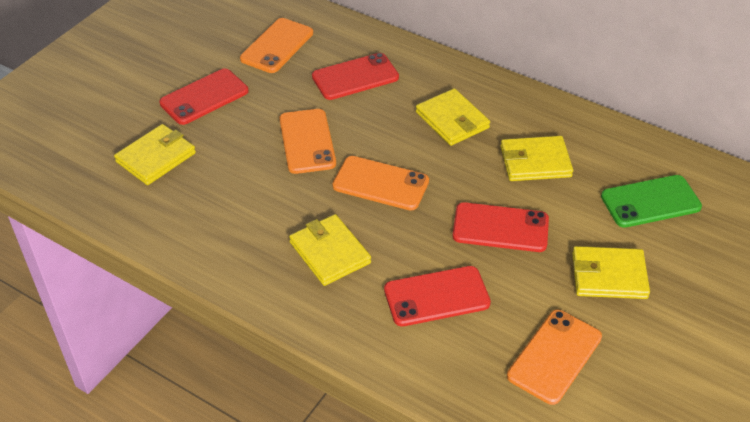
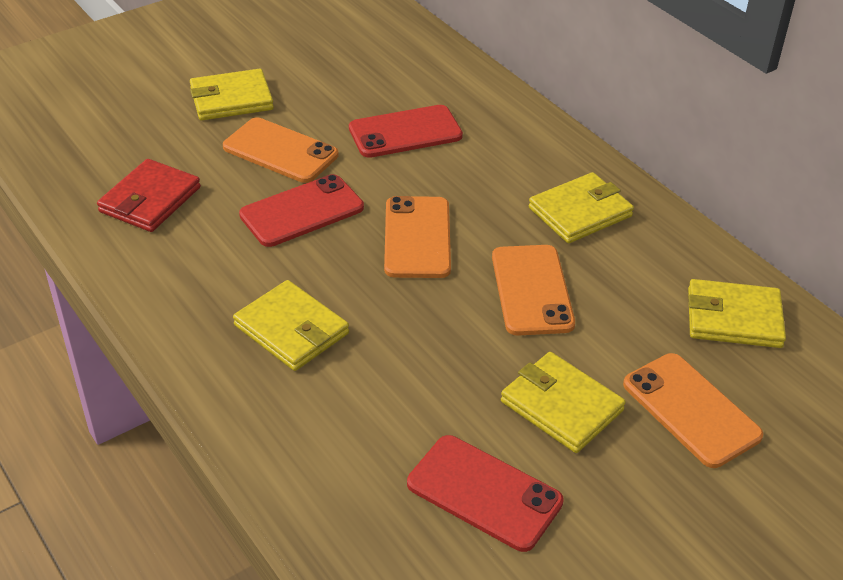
green phone: [601,175,702,228] = 1 -> none = 0
red phone: [159,69,249,125] [312,53,399,100] [384,266,491,326] [453,202,549,252] = 4 -> [239,174,364,247] [349,105,463,158] [407,435,564,552] = 3
red wallet: none = 0 -> [97,159,201,232] = 1

